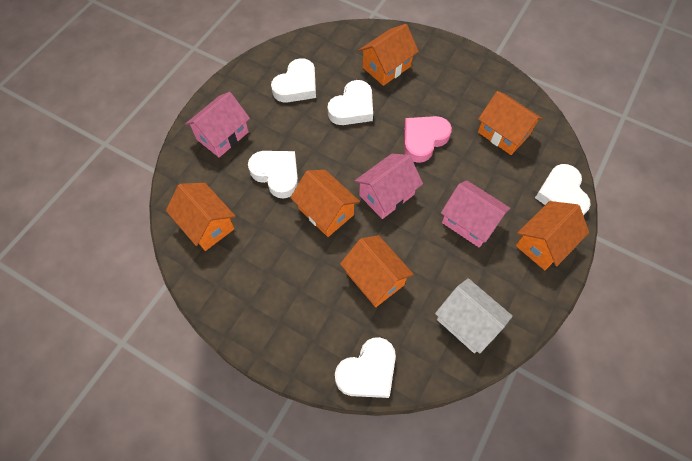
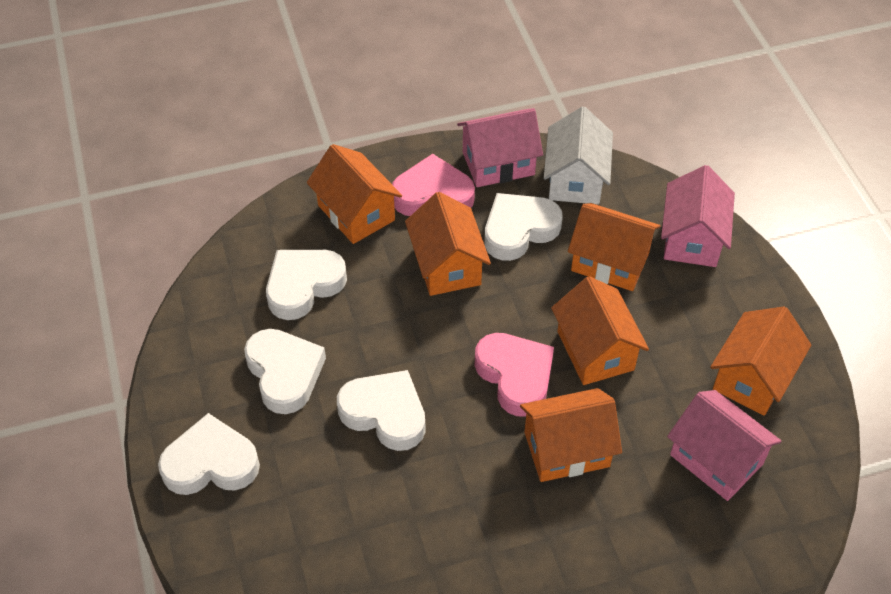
pink heart: [404,116,452,163] = 1 -> [392,154,475,216] [475,333,554,417] = 2

